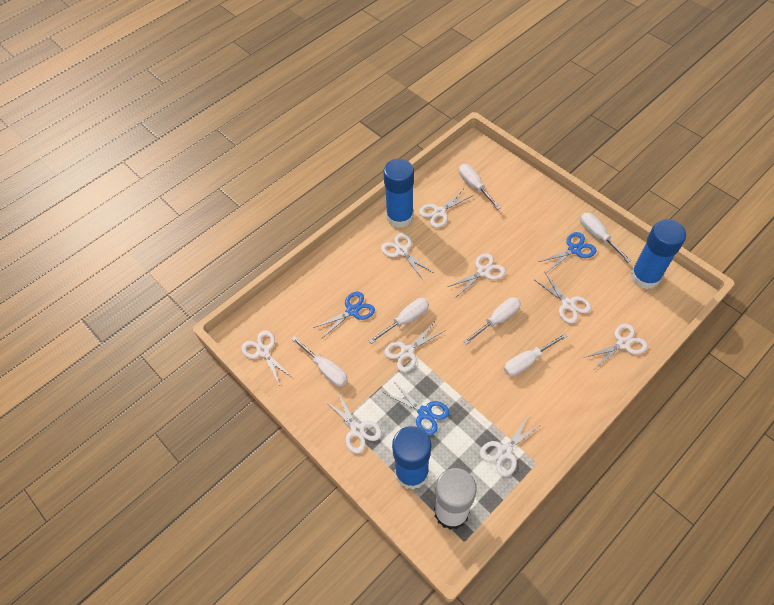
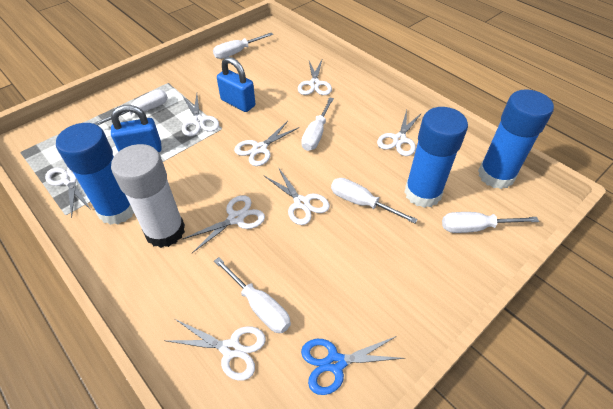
blue padlock: none = 0 -> [111,105,162,152] [217,57,255,112] = 2
blue scissors: [313,292,375,339] [385,381,449,435] [539,232,597,272] = 3 -> [301,336,405,395] = 1
white scissors: [241,330,293,385] [324,391,382,454] [381,233,434,280] [384,323,444,372] [419,190,472,228] [447,253,506,297] [480,414,542,476] [533,271,591,323] [583,324,648,369] = 9 -> [45,168,91,218] [164,319,266,381] [182,94,219,136] [183,195,265,253] [234,121,300,166] [264,167,330,225] [298,60,332,95] [377,110,422,156] = 8

